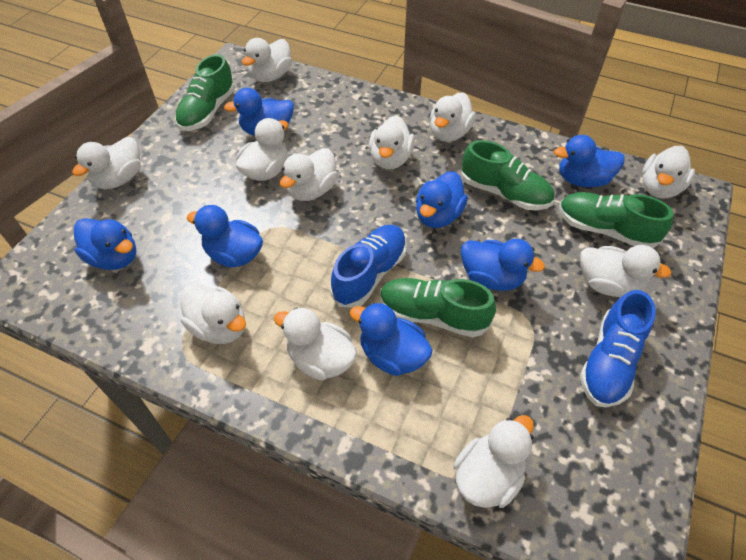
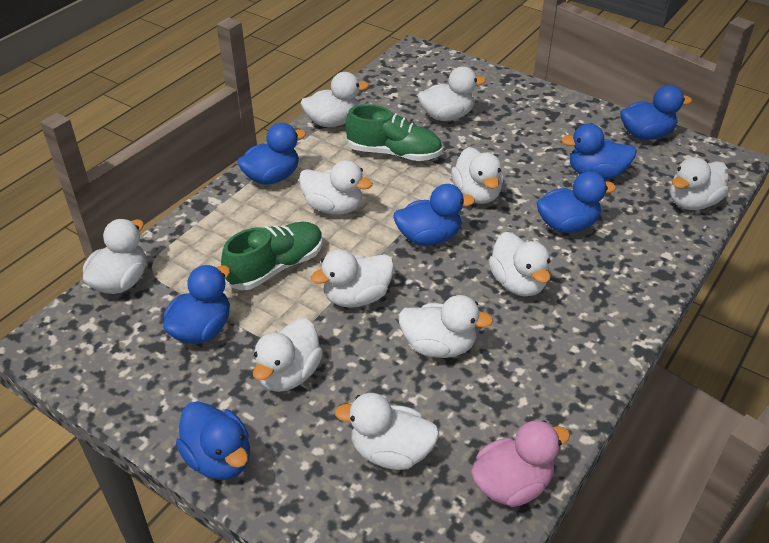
blue shoe: [330,225,407,308] [580,290,656,407] = 2 -> none = 0
green shoe: [175,54,236,131] [380,278,496,337] [461,140,554,210] [559,192,673,248] = 4 -> [221,222,323,290] [346,104,442,161] = 2
pink duck: none = 0 -> [471,420,570,507] = 1

